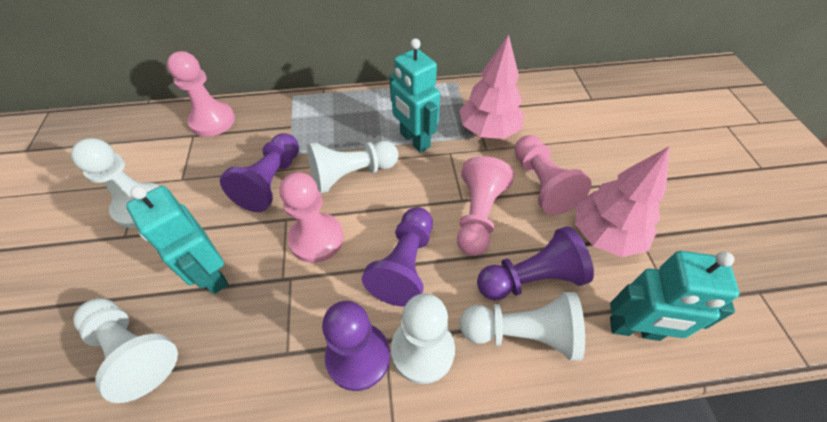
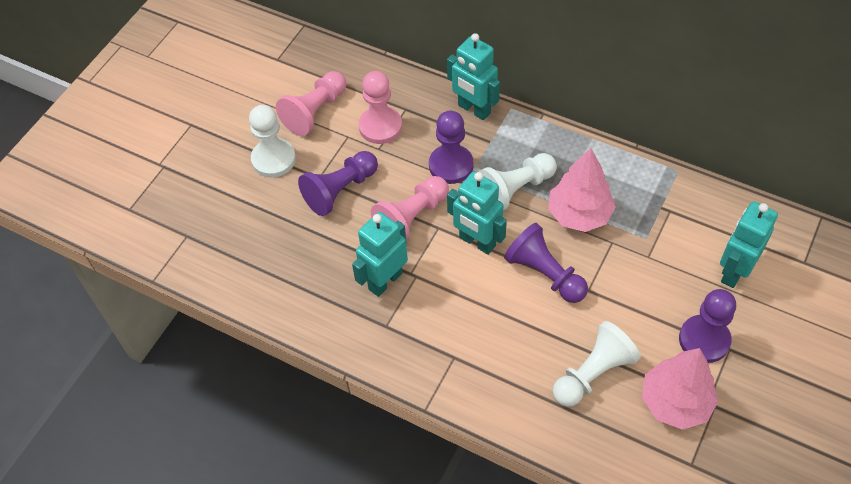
pink pawn: [167,51,235,137] [279,172,343,263] [457,156,514,256] [515,135,592,215] = 4 -> [276,71,346,136] [359,71,402,144] [371,176,449,240] = 3
turquoise robot: [126,186,229,294] [389,38,440,153] [610,251,739,341] = 3 -> [352,212,408,297] [447,33,500,120] [447,171,507,255] [720,201,778,288] = 4
white pawn: [71,138,159,228] [73,298,178,403] [307,141,399,193] [391,293,455,384] [460,292,585,361] = 5 -> [249,105,296,178] [478,153,557,211] [552,321,641,407] = 3

